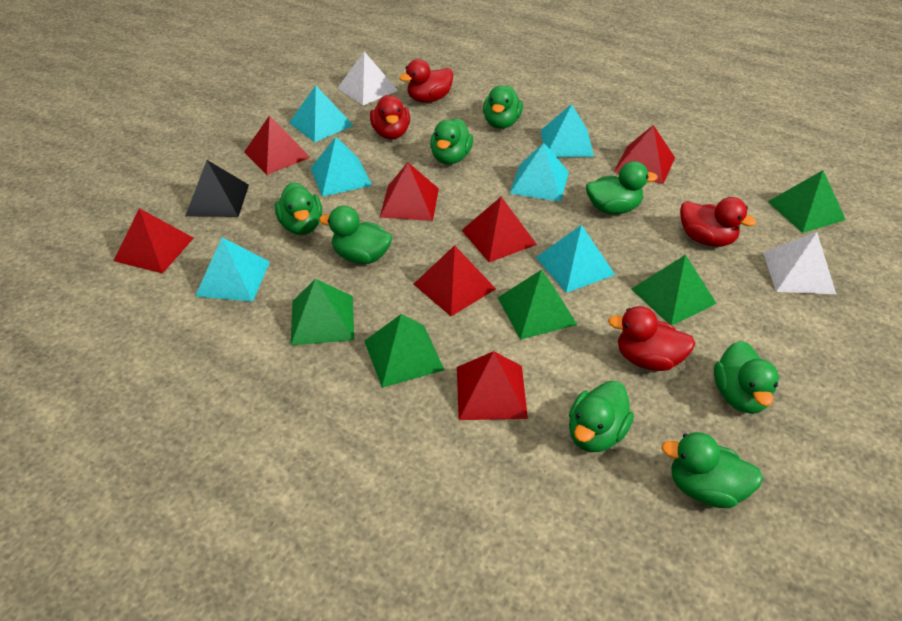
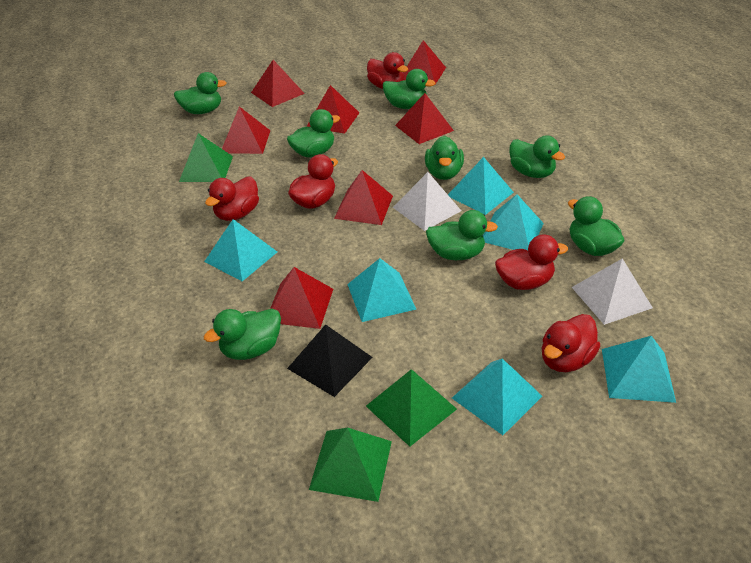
green pyramid: [291,279,354,346] [364,314,445,388] [498,270,577,340] [631,255,717,325] [768,170,846,233] = 5 -> [179,133,233,182] [309,427,392,502] [366,369,457,447] = 3
red duck: [370,95,410,139] [399,59,454,103] [608,306,695,371] [680,197,756,247] = 4 -> [205,176,259,221] [288,154,338,209] [367,52,408,89] [495,234,568,290] [542,314,600,372] = 5

